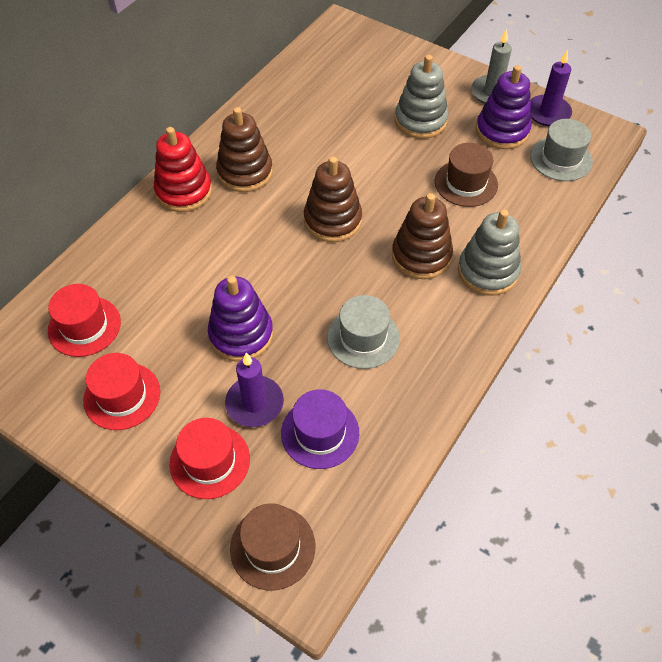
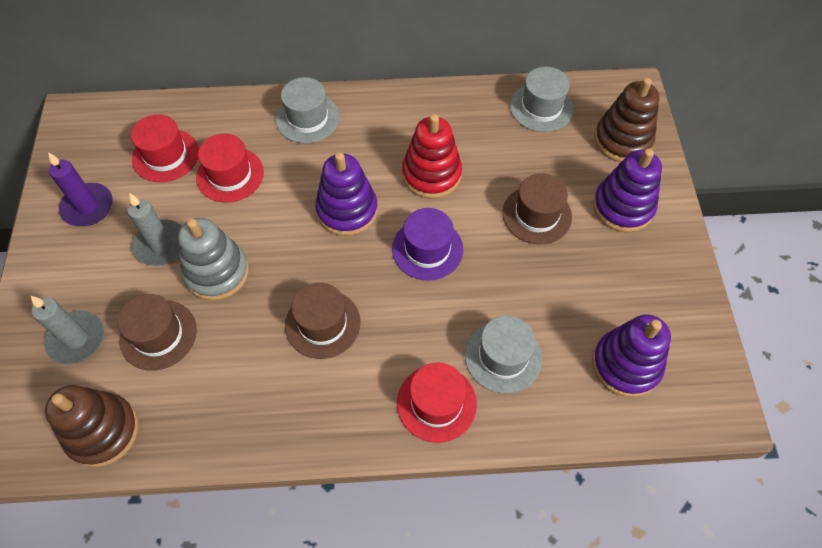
brown hat: [230,503,315,590] [435,143,498,207] = 2 -> [118,294,197,371] [285,283,361,359] [502,173,572,244] = 3
brown stacking toy: [216,107,273,192] [304,157,362,242] [392,193,453,279] = 3 -> [45,385,139,468] [594,78,659,162] = 2
grey candle: [471,29,512,104] = 1 -> [31,296,104,364] [127,193,182,266] = 2
grey hat: [327,295,400,369] [530,119,593,181] = 2 -> [276,77,340,144] [465,316,542,393] [510,67,574,132] = 3
grey stacking toy: [395,55,448,139] [458,210,521,296] = 2 -> [178,218,249,301] = 1
purple candle: [225,353,284,427] [530,49,572,126] = 2 -> [48,152,113,226] = 1
purple stacking toy: [208,276,273,362] [476,65,531,149] = 2 -> [315,152,378,236] [592,314,671,397] [593,149,662,233] = 3

